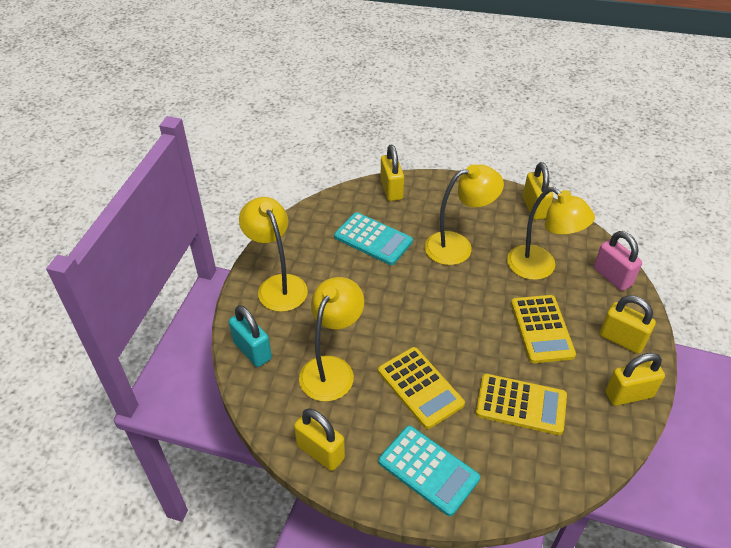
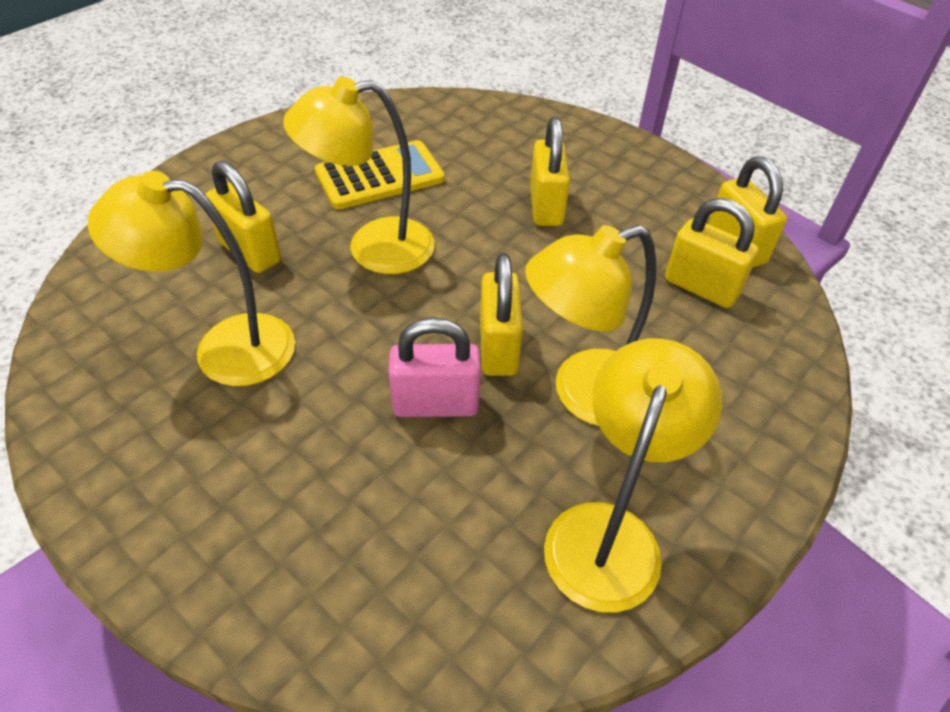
turquoise calculator: [334,212,413,265] [378,426,480,516] = 2 -> none = 0
turquoise padlock: [229,305,272,367] = 1 -> none = 0
yellow calculator: [378,347,465,429] [476,374,567,435] [511,295,576,363] = 3 -> [315,140,445,210] = 1

